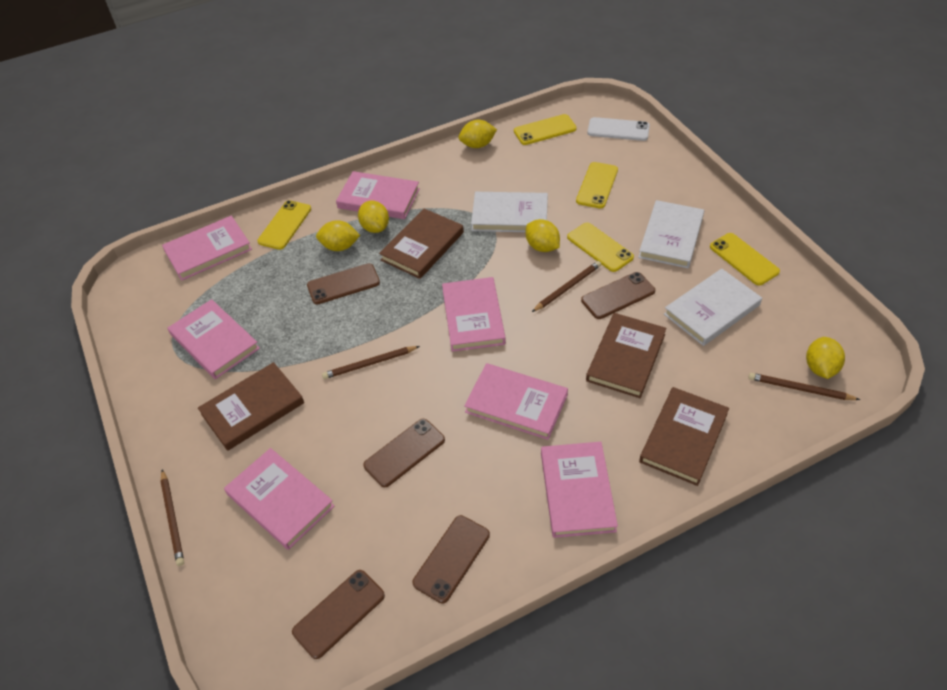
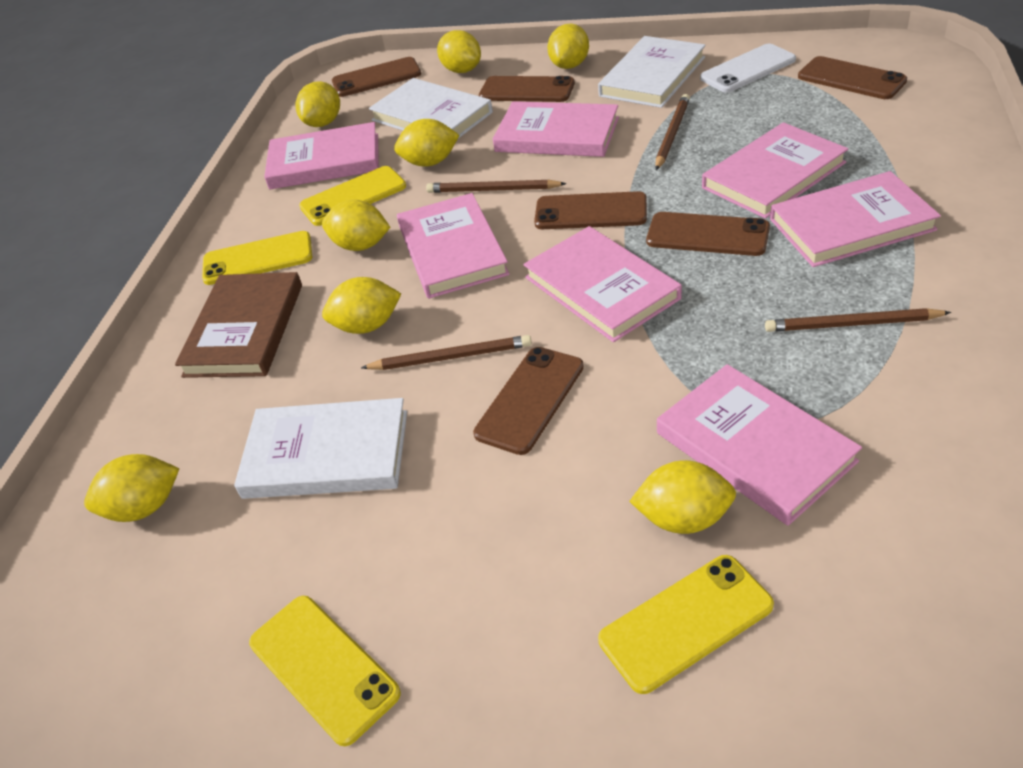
brown book: [198,362,304,451] [379,209,464,279] [586,313,666,398] [639,387,729,486] = 4 -> [175,272,302,378] = 1
brown phone: [292,570,385,659] [307,263,380,304] [363,419,445,487] [413,515,490,604] [581,272,655,319] = 5 -> [332,57,421,97] [473,347,584,455] [479,76,575,102] [534,191,647,229] [646,212,770,256] [798,56,907,99] = 6
yellow lemon: [316,220,360,251] [358,201,389,233] [459,120,497,148] [526,219,560,252] [806,337,845,379] = 5 -> [84,454,180,522] [295,81,340,127] [322,199,390,251] [322,277,401,334] [394,119,460,167] [437,30,481,73] [547,24,589,69] [629,460,736,534] = 8
yellow phone: [257,200,311,250] [514,114,577,145] [567,223,634,272] [576,162,618,209] [710,233,780,286] = 5 -> [202,231,312,285] [249,596,401,746] [299,166,406,226] [598,555,774,694] = 4

